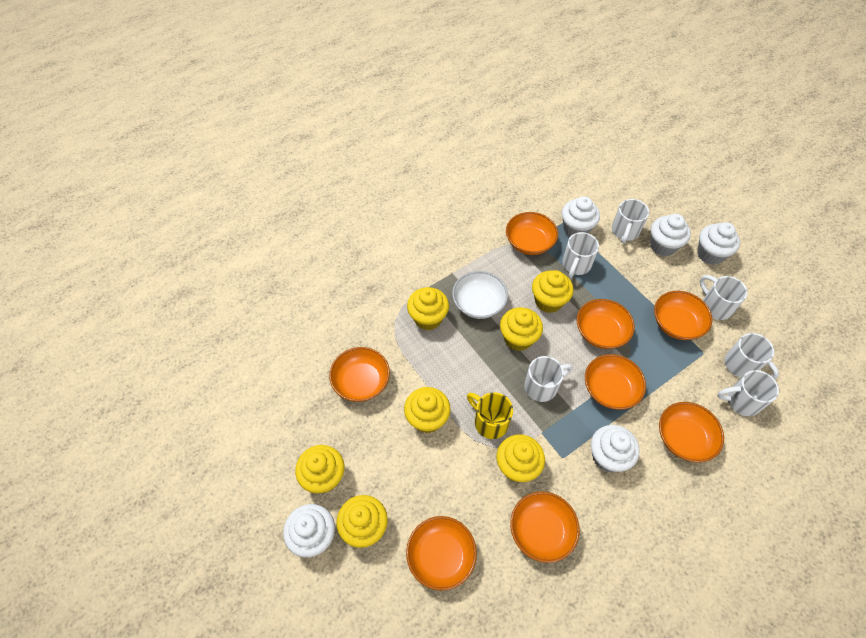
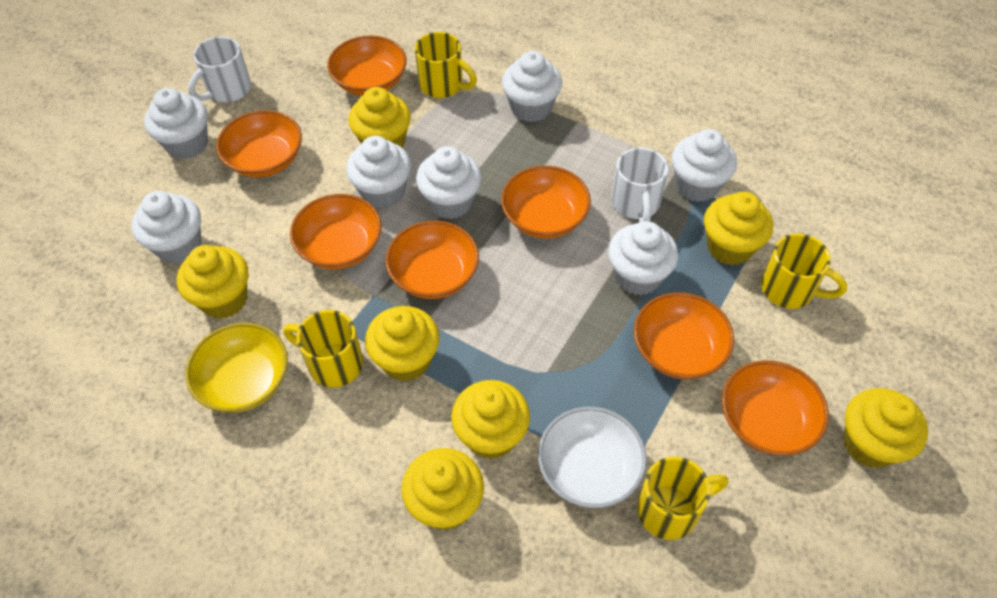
orange bowl: [329,347,390,402] [406,516,477,591] [506,212,558,255] [510,491,580,563] [577,299,635,349] [585,354,646,410] [654,291,713,340] [659,402,724,463] = 8 -> [216,110,302,177] [290,194,382,269] [327,35,407,96] [385,221,479,299] [501,166,591,238] [634,292,734,379] [722,360,829,456] = 7
white cupcake: [283,504,335,557] [562,196,600,236] [591,425,640,472] [650,214,691,256] [697,222,740,265] = 5 -> [132,191,202,264] [144,88,208,159] [346,136,411,208] [416,146,482,219] [502,51,562,122] [608,221,678,295] [672,129,737,202] = 7
white mug: [524,356,573,402] [562,232,599,278] [612,199,649,243] [700,275,748,320] [717,370,779,416] [725,333,779,379] = 6 -> [188,36,251,103] [612,148,669,222] = 2
yellow bowl: none = 0 -> [185,323,288,412] = 1
yellow mug: [467,392,513,439] = 1 -> [283,310,363,388] [415,32,477,98] [637,457,728,540] [761,233,847,309] = 4

